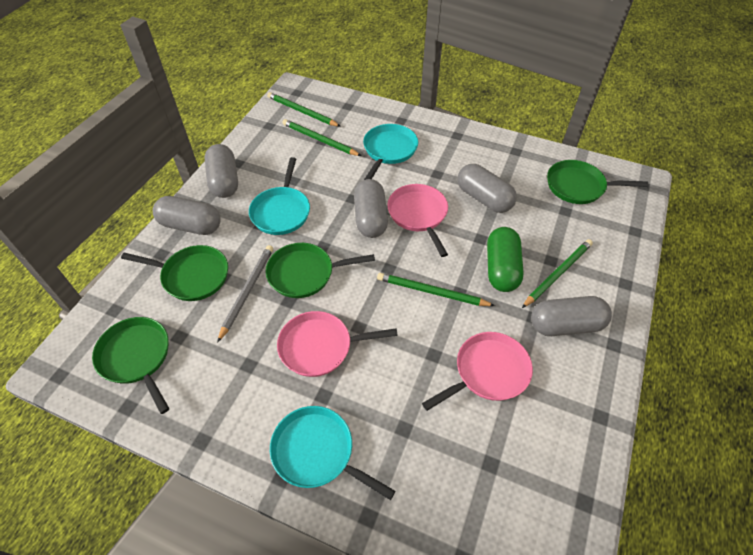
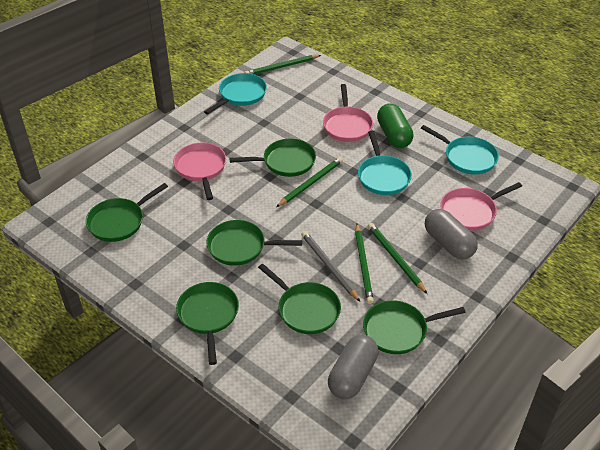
green pan: [92,317,170,414] [121,245,228,301] [265,243,375,298] [547,160,648,204] = 4 -> [86,183,168,242] [176,282,239,365] [206,220,302,266] [229,138,316,177] [258,264,341,334] [363,300,466,354] = 6
grey capsule: [153,196,220,235] [205,144,238,198] [354,179,388,238] [457,164,517,213] [531,296,612,336] = 5 -> [328,335,379,399] [425,209,478,260] = 2

